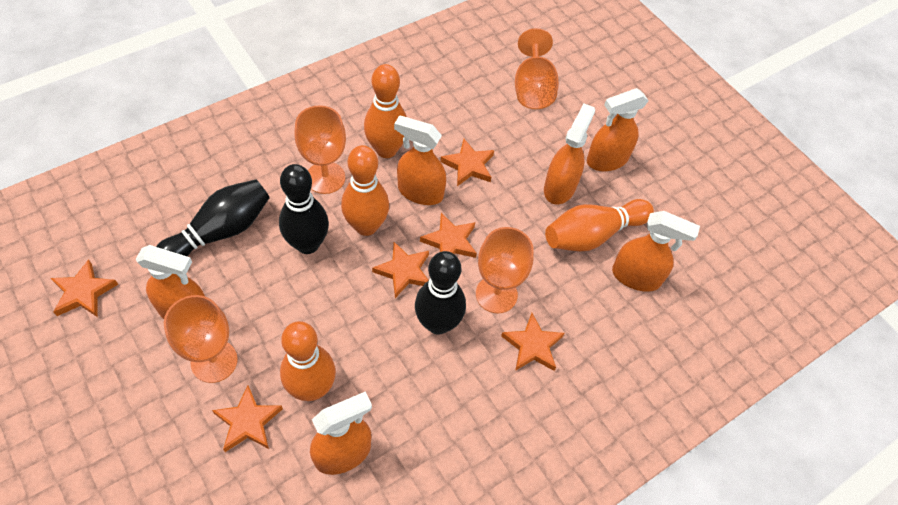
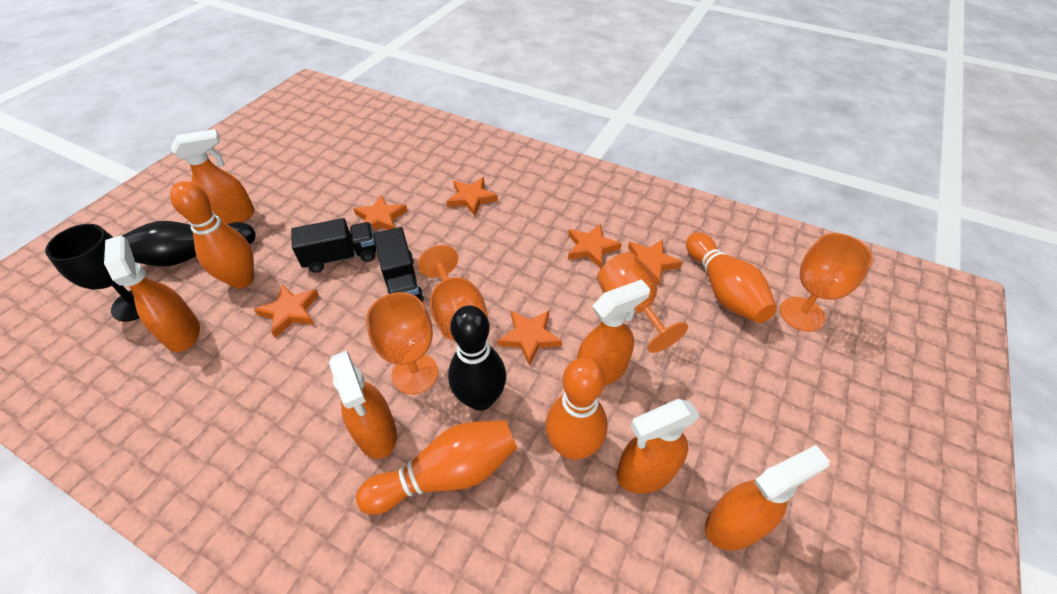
black bowling pin: [156,179,270,256] [279,164,329,254] [415,251,466,335] = 3 -> [122,221,256,267] [448,305,506,411] = 2
black goblet: none = 0 -> [45,224,139,322] = 1
black truck: none = 0 -> [291,218,376,273] [374,227,424,301] = 2

